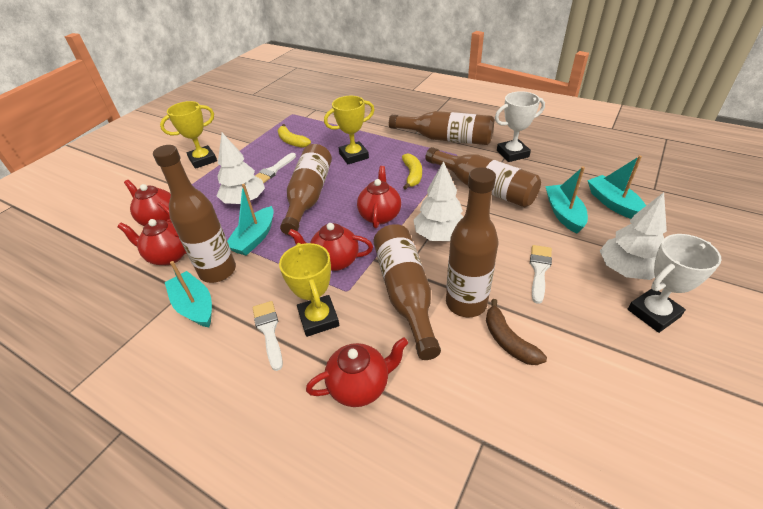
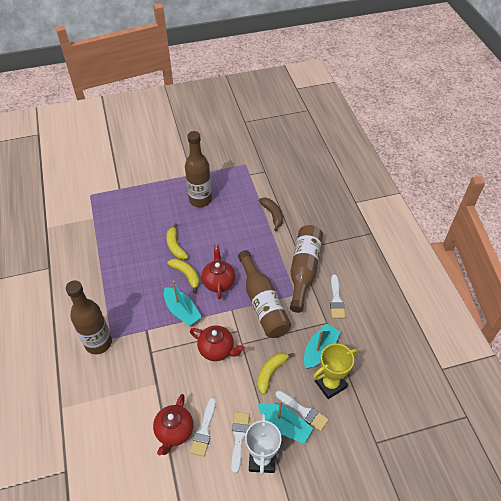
brown bottle: [153,145,236,283] [280,144,332,236] [373,224,441,360] [389,111,494,145] [425,147,541,207] [446,167,498,317] = 6 -> [66,280,112,354] [185,131,212,207] [238,250,291,338] [290,225,323,313] = 4
red teapot: [117,219,187,265] [124,180,172,226] [288,223,373,271] [306,337,408,407] [357,166,401,228] = 5 -> [153,394,193,455] [190,325,245,361] [202,245,235,299] = 3
turquoise boat: [165,261,212,327] [227,184,274,256] [545,166,588,234] [587,155,646,219] = 4 -> [164,281,202,326] [258,400,313,444] [304,323,341,369] = 3
white brush: [253,301,283,371] [255,153,296,184] [530,245,552,304] = 3 -> [190,398,216,457] [231,412,250,473] [275,391,329,431] [330,275,345,318] = 4
white tree: [217,133,265,204] [413,161,463,241] [600,192,667,280] = 3 -> none = 0
white trophy: [495,91,545,162] [628,234,721,333] = 2 -> [245,413,282,475] = 1
yellow banana: [278,124,311,148] [402,153,422,190] = 2 -> [166,223,188,260] [167,258,200,293] [257,353,294,395] = 3
yellow trophy: [160,101,217,169] [279,243,339,337] [324,96,375,164] = 3 -> [313,344,358,399] = 1

